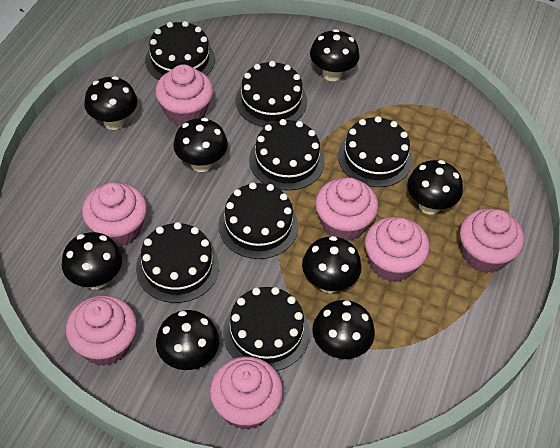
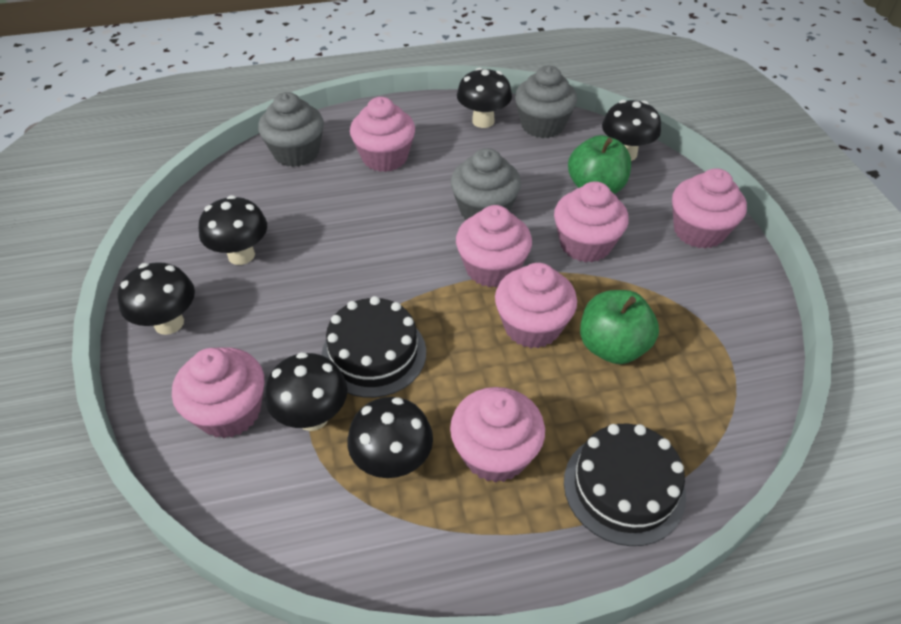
black cake: [136,222,219,303] [145,21,215,80] [218,182,298,259] [223,287,310,371] [236,61,307,127] [249,119,325,191] [338,116,413,187] = 7 -> [321,296,426,398] [564,424,686,546] = 2
black mushroom: [62,232,122,289] [84,76,137,130] [156,310,219,370] [173,118,228,172] [302,236,362,293] [310,29,360,81] [312,300,375,359] [407,160,463,215] = 8 -> [118,262,195,335] [199,195,267,265] [265,352,347,431] [347,397,433,478] [457,67,512,128] [602,100,661,161] = 6
green apple: none = 0 -> [568,135,631,194] [580,290,659,364] = 2
grey cupcake: none = 0 -> [258,92,324,167] [451,148,521,220] [515,66,577,138] = 3

